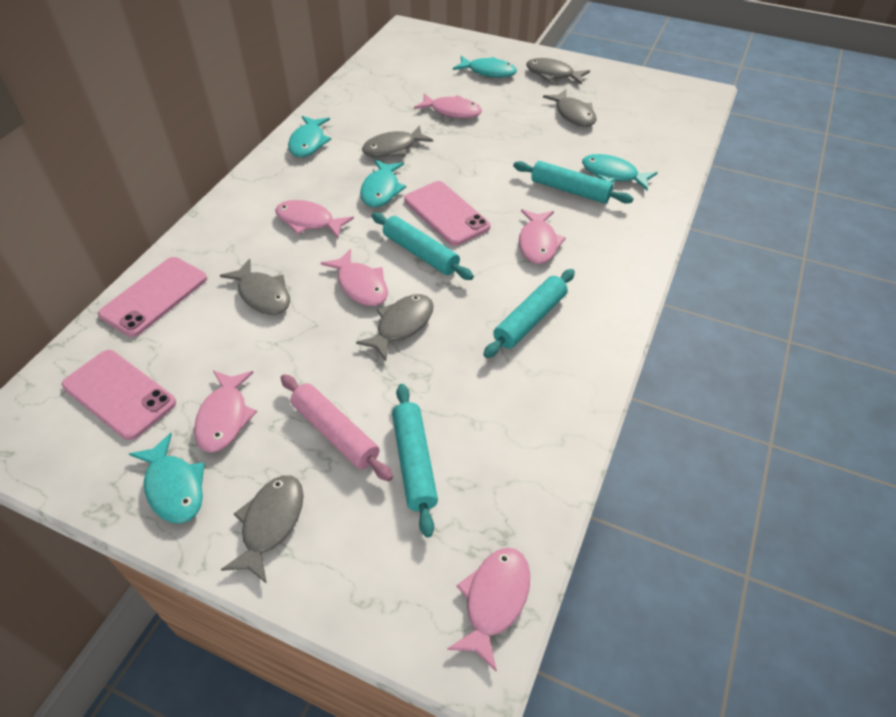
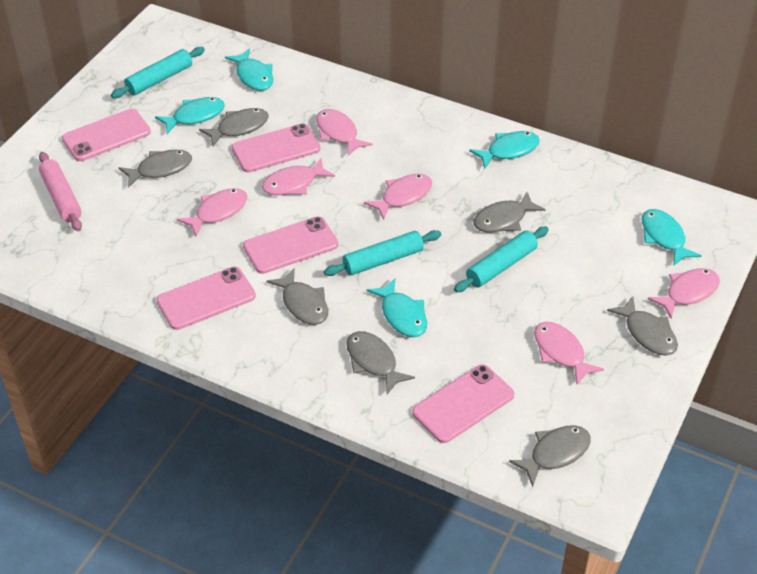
grey fish: [220,259,290,315] [221,475,304,584] [356,294,434,361] [362,125,433,157] [526,58,590,85] [543,90,596,127] = 6 -> [119,150,192,188] [199,108,269,146] [266,268,328,325] [346,331,415,394] [473,192,546,232] [509,425,591,487] [607,296,678,356] = 7
pink phone: [62,350,176,440] [98,257,207,337] [404,181,490,246] = 3 -> [62,109,151,161] [156,267,256,330] [232,123,321,172] [243,216,338,274] [412,364,514,443] = 5
turquoise rolling pin: [372,212,474,280] [392,384,438,538] [483,269,575,358] [513,161,634,204] = 4 -> [111,47,205,98] [324,230,441,276] [454,226,549,292] = 3

